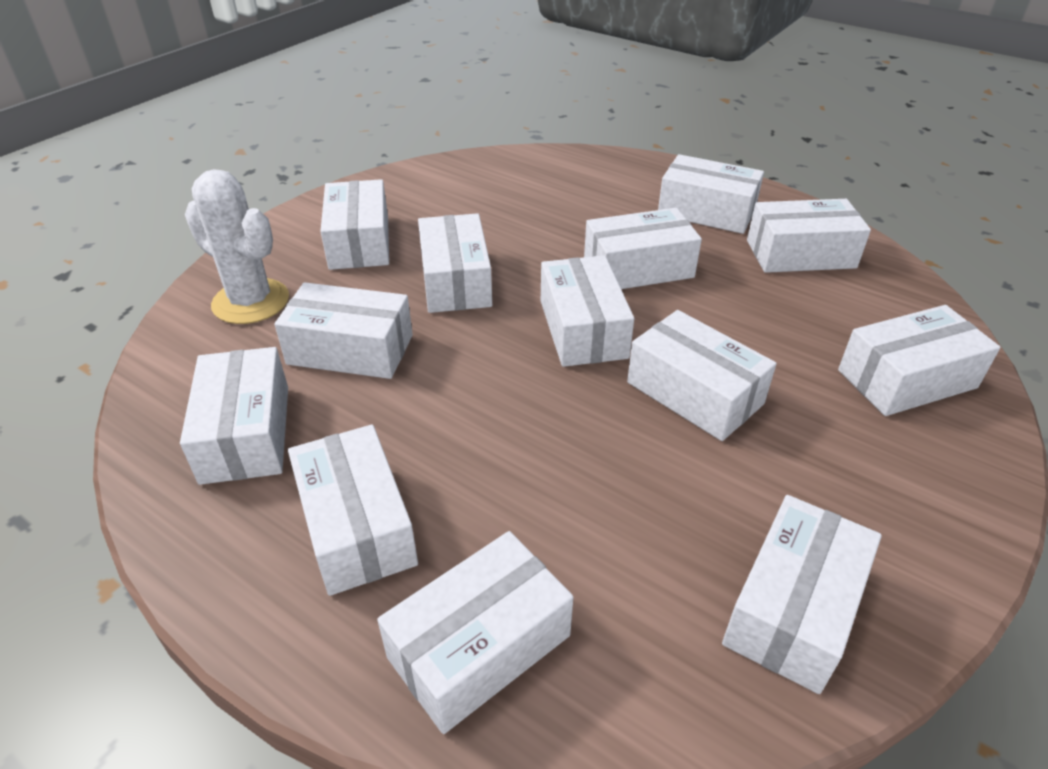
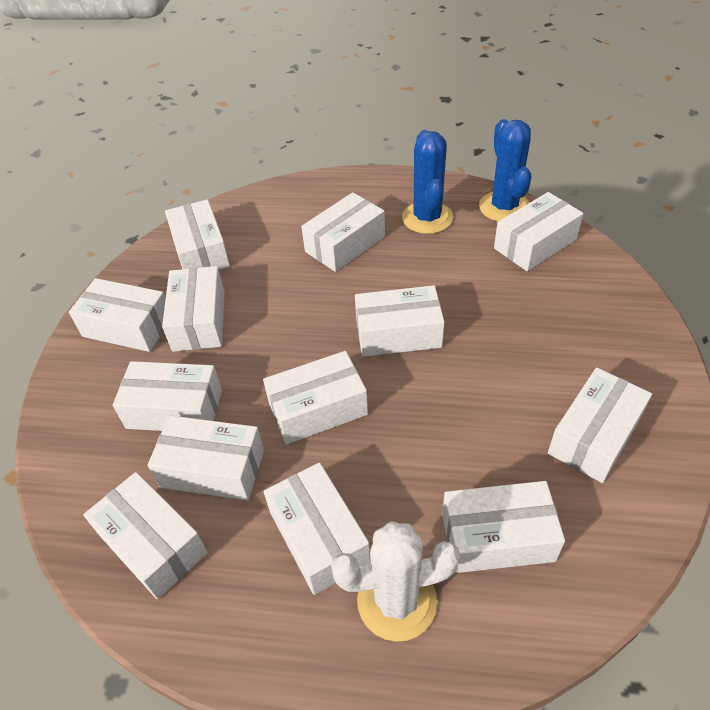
blue cactus: none = 0 -> [402,130,453,234] [479,119,531,222] = 2

